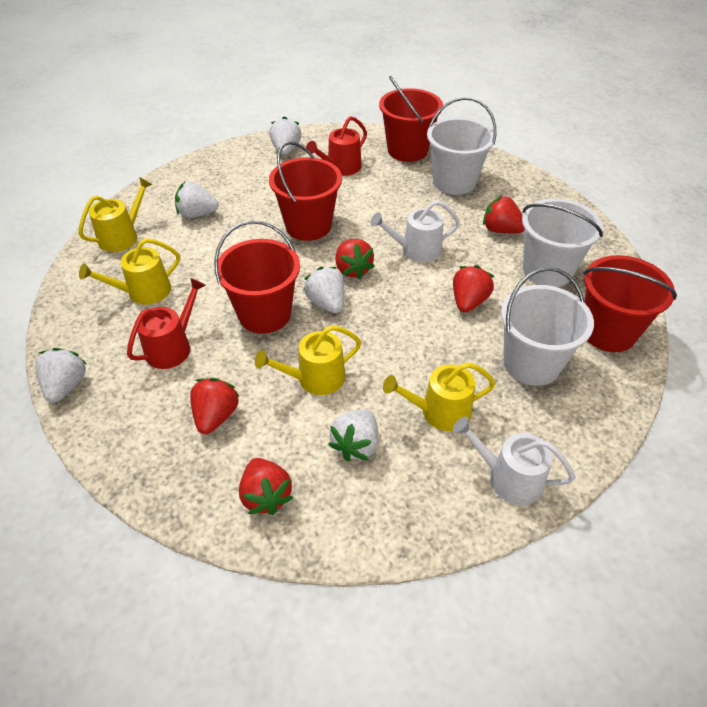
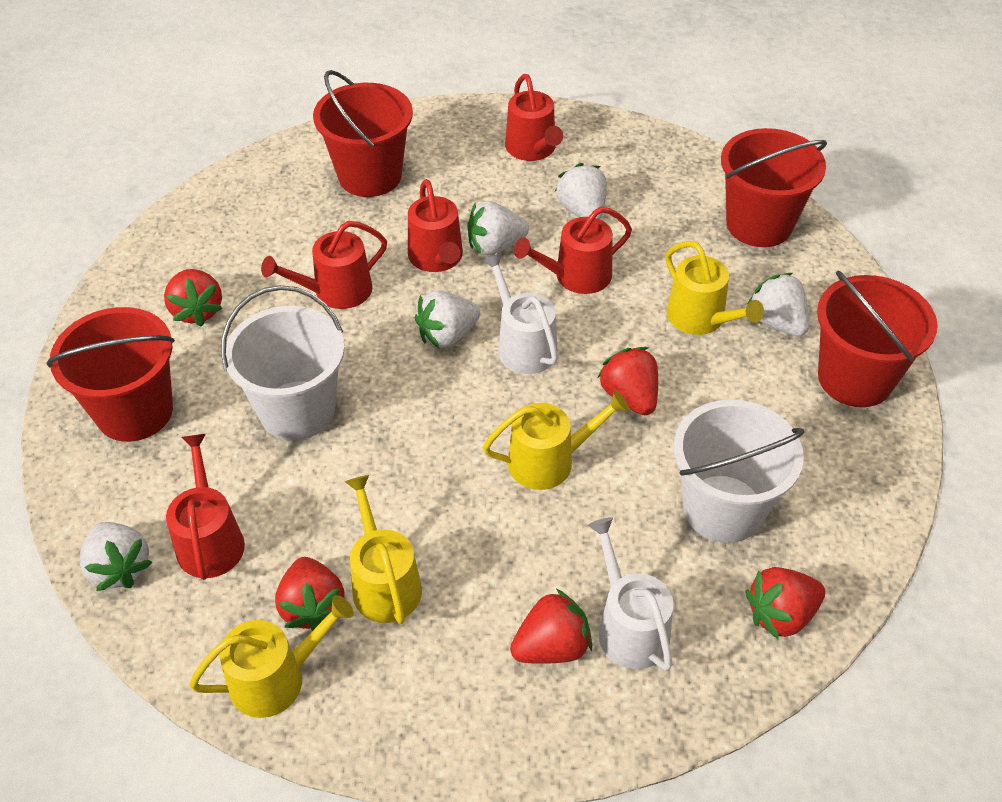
red watering can: [127,278,206,369] [306,116,367,176] = 2 -> [166,434,245,580] [261,221,387,309] [408,179,463,272] [505,74,563,161] [514,207,632,294] = 5
white bucket: [427,97,497,195] [501,267,594,386] [522,198,603,287] = 3 -> [221,285,345,440] [674,400,805,543] = 2

